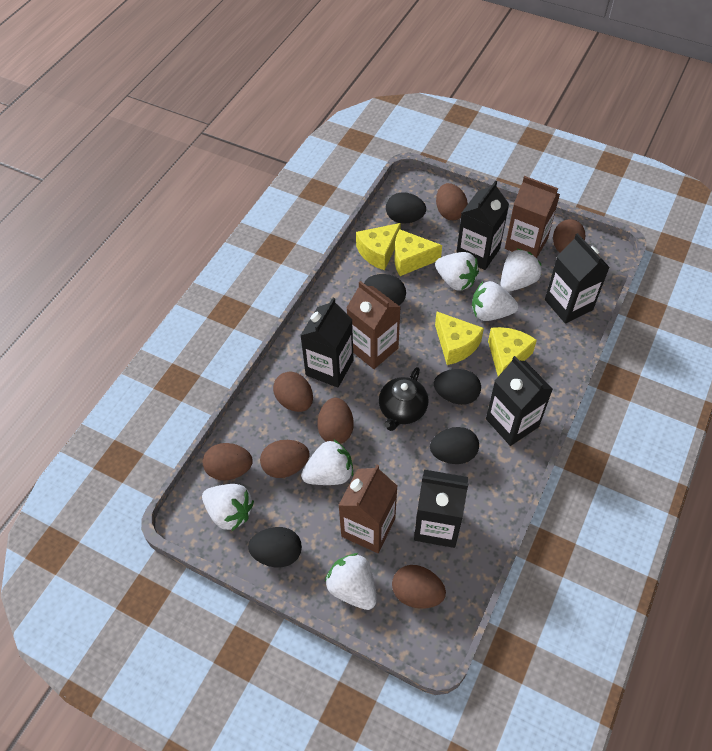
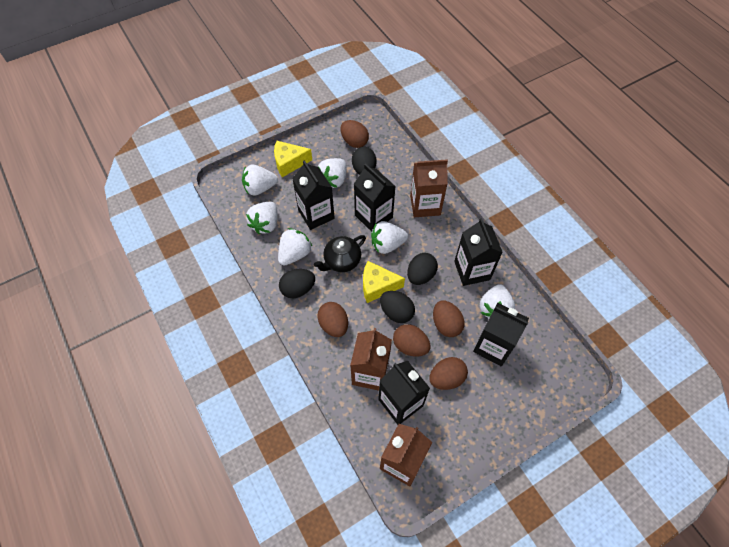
black egg: [248,527,302,567] [364,274,406,305] [386,192,426,224] [430,427,479,464] [434,369,481,405] = 5 -> [279,269,315,298] [352,147,377,175] [380,291,415,323] [407,253,438,285] = 4
brown egg: [203,443,253,481] [260,440,310,478] [273,372,313,412] [317,398,354,444] [392,565,446,609] [436,183,468,221] [553,219,585,253] = 7 -> [317,302,348,337] [340,120,369,148] [393,324,430,357] [429,357,468,390] [433,301,465,337] = 5
yellow cheese: [356,223,401,270] [395,230,442,276] [435,312,484,365] [488,327,537,376] = 4 -> [274,141,312,177] [363,261,405,303] = 2

